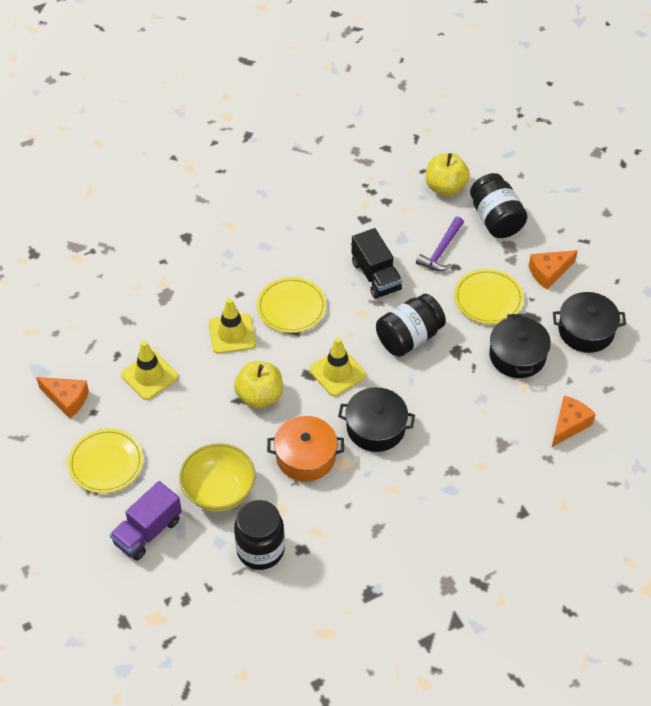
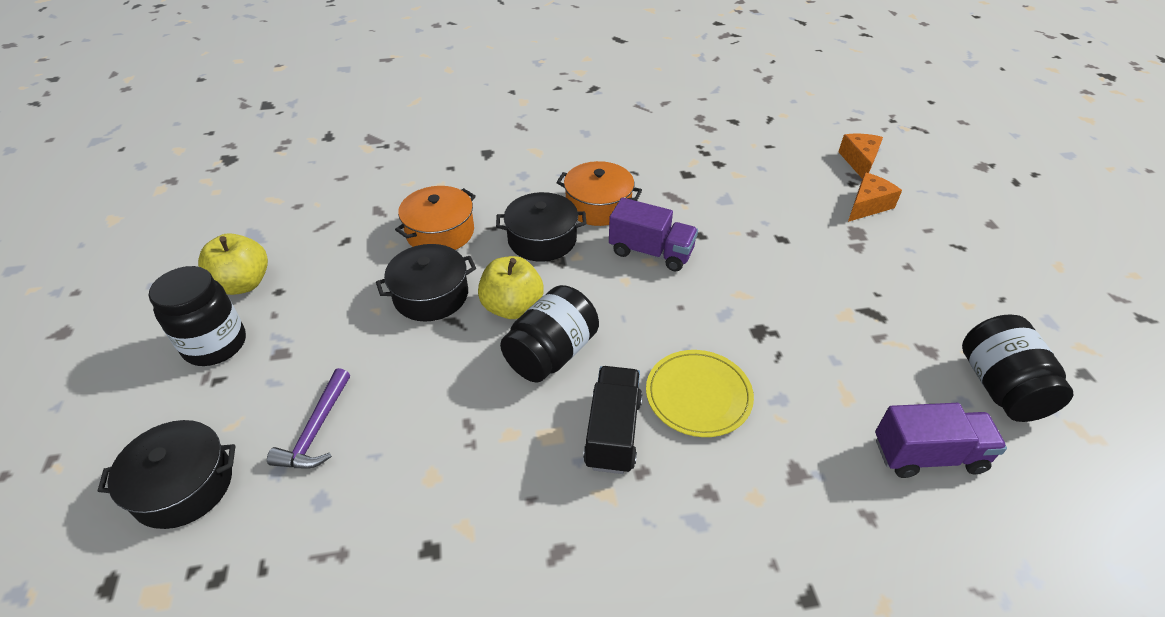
orange cheese: [36,377,89,419] [529,250,578,290] [552,395,596,447] = 3 -> [839,134,883,179] [848,172,902,222] = 2
orange pot: [267,416,344,482] = 1 -> [395,186,476,250] [556,161,642,226] = 2
purple truck: [110,481,182,560] = 1 -> [609,198,698,271] [875,403,1007,478] = 2
yellow bowl: [179,443,256,512] = 1 -> none = 0
yellow plate: [68,429,143,493] [257,277,326,333] [454,269,524,324] = 3 -> [646,350,754,437] = 1
yellow traffic cone: [121,341,178,400] [209,298,256,354] [309,337,366,396] = 3 -> none = 0

